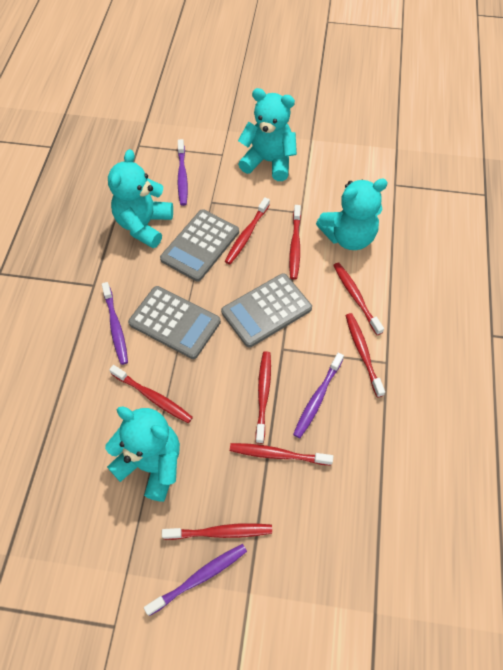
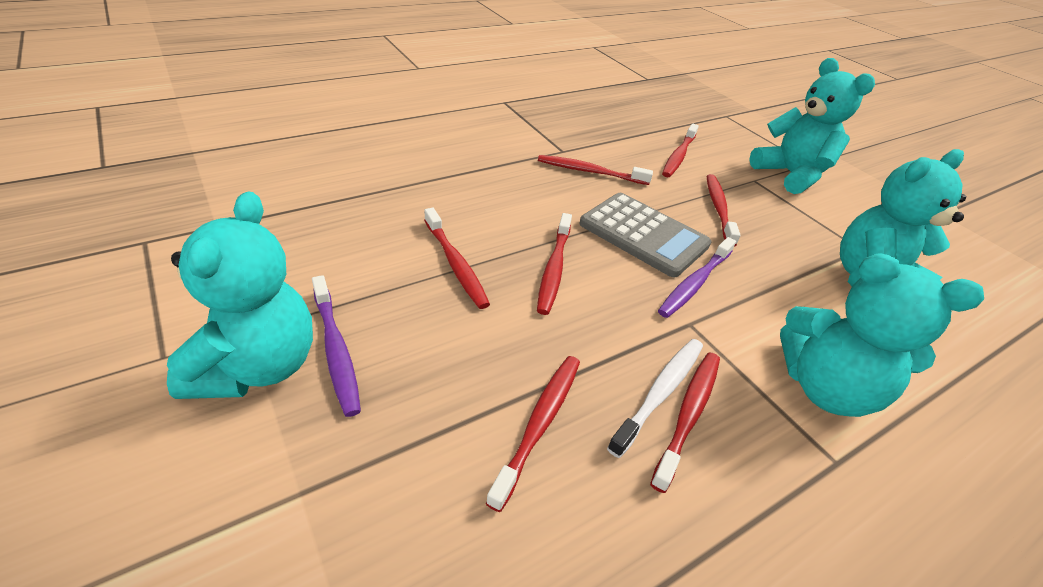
grey calculator: [128,286,221,359] [160,209,239,282] [221,273,312,348] = 3 -> [580,193,711,277] = 1
purple toothbrush: [102,282,128,365] [144,544,247,616] [178,139,188,206] [293,352,344,438] = 4 -> [312,275,361,417] [658,237,736,318] = 2
red toothbrush: [109,365,193,423] [162,523,272,540] [225,197,270,264] [230,443,333,465] [255,351,271,444] [289,205,301,280] [333,262,384,335] [346,313,385,398] = 8 -> [424,208,490,309] [486,356,580,512] [537,213,572,315] [538,155,653,185] [650,352,720,493] [662,124,699,177] [707,174,741,246] = 7
white toothbrush: none = 0 -> [607,339,703,458] = 1

